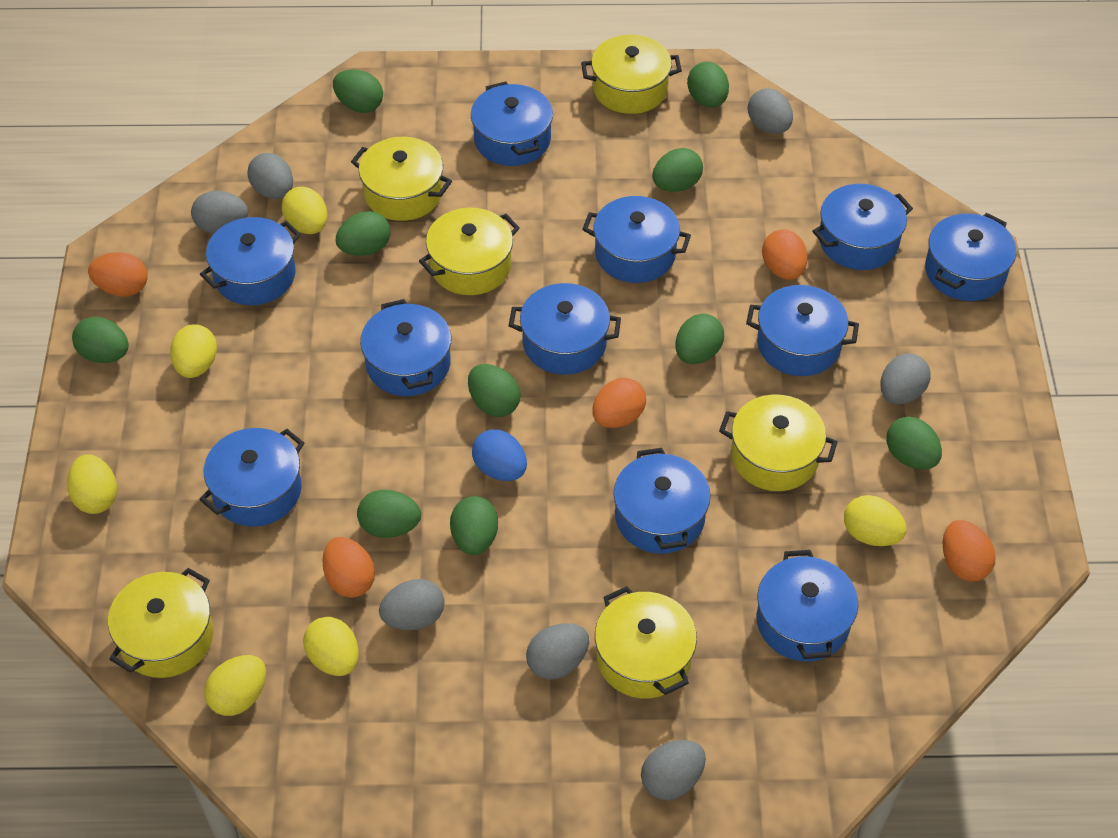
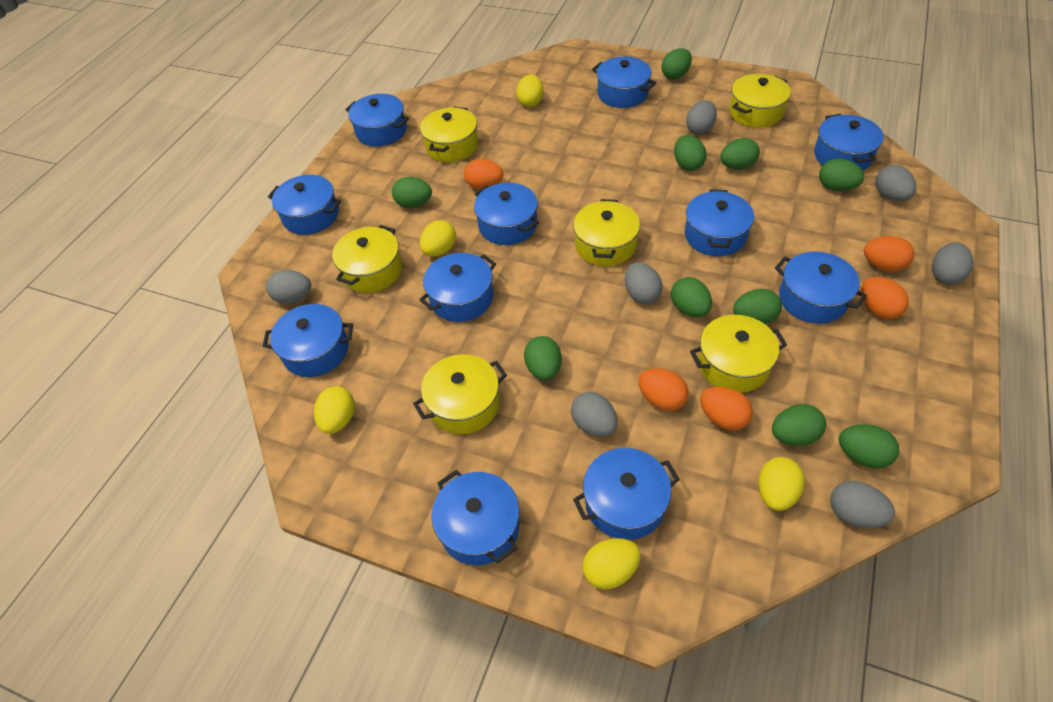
blue egg: [472,429,527,481] = 1 -> none = 0
yellow egg: [67,454,117,514] [170,324,217,378] [204,655,266,716] [281,187,328,234] [303,617,359,676] [844,495,907,546] = 6 -> [314,386,355,434] [420,220,456,256] [516,74,543,107] [583,538,641,589] [759,457,805,511] = 5

